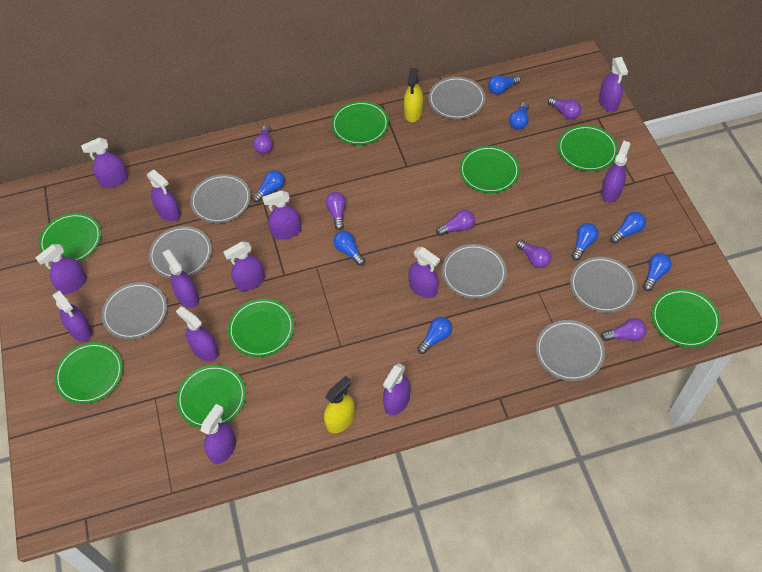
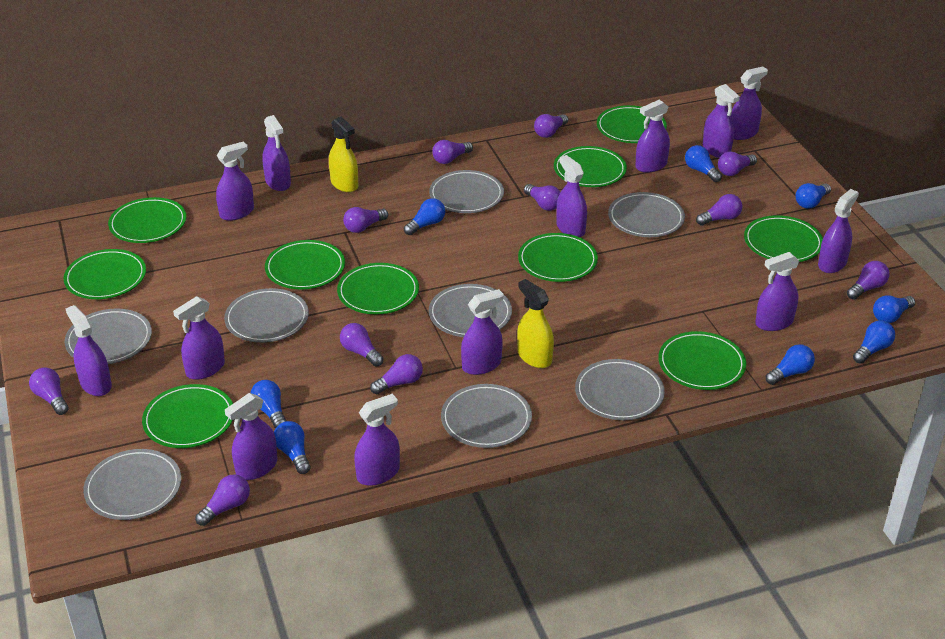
green plate: [39,213,101,262] [54,342,123,404] [176,365,246,428] [228,299,294,357] [331,101,389,145] [459,146,520,193] [558,125,618,171] [652,289,721,348] = 8 -> [63,249,146,299] [108,197,186,243] [142,384,233,448] [265,240,345,289] [337,263,419,314] [518,233,598,282] [554,146,627,187] [597,105,667,143] [658,331,746,390] [744,215,823,262] = 10
grey plate: [102,282,167,339] [149,226,212,278] [190,174,251,223] [429,77,485,119] [442,244,507,299] [536,320,605,381] [570,257,637,313] = 7 -> [65,309,152,364] [83,449,181,520] [224,288,309,343] [429,170,504,213] [429,284,512,337] [441,384,532,448] [575,359,665,420] [608,192,685,237] = 8
purple light bulb: [253,125,273,154] [325,192,346,230] [436,210,475,236] [516,240,551,268] [548,97,581,119] [601,318,647,341] = 6 -> [29,367,69,415] [195,474,250,526] [340,323,384,367] [343,207,388,233] [370,354,423,394] [432,140,473,164] [524,184,560,211] [534,114,568,138] [696,194,742,225] [718,151,757,176] [847,261,889,300] = 11

